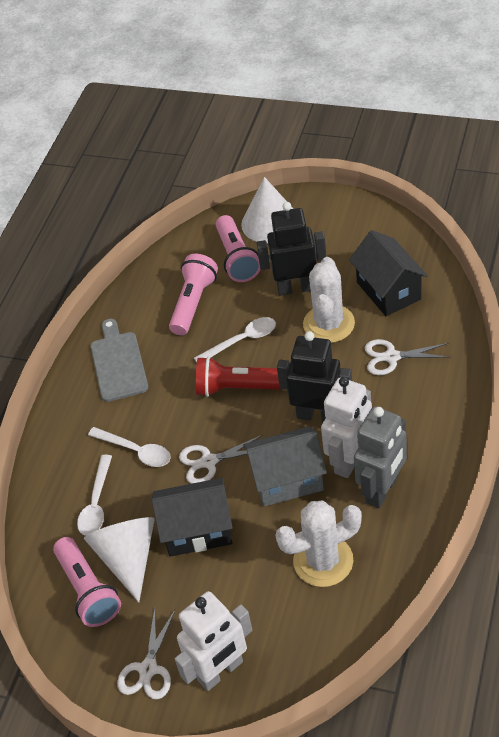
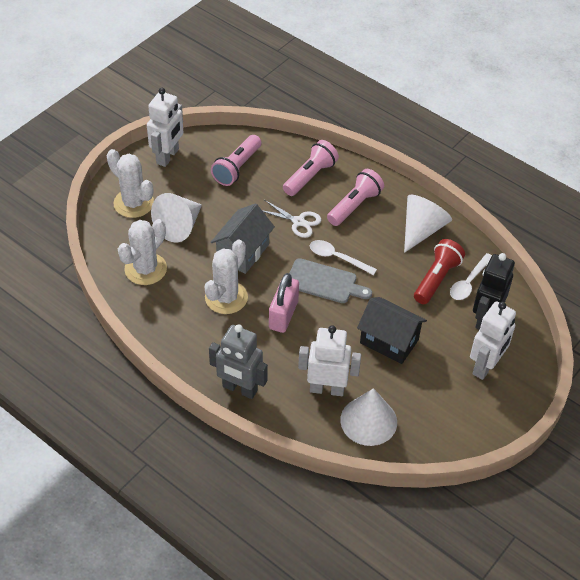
black house: [152,478,233,557] [349,230,428,316] = 2 -> [357,297,427,364] = 1
black robot: [257,202,327,296] [277,331,352,422] = 2 -> [473,253,515,330] = 1
pink padlock: none = 0 -> [269,273,299,333] = 1
white cactus: [275,501,362,587] [303,257,355,343] = 2 -> [107,149,154,218] [118,219,167,285] [204,240,248,314] = 3
white cone: [83,517,155,602] [241,177,293,243] = 2 -> [151,193,202,242] [340,388,397,446] [404,195,452,253] = 3
white robot: [175,591,252,691] [321,377,372,478] = 2 -> [147,88,184,167] [298,325,361,396] [470,301,516,380] = 3
white scissors: [117,607,176,699] [179,435,262,484] [365,339,451,375] = 3 -> [262,200,321,238] = 1
white spoon: [77,455,112,536] [88,427,171,467] [194,317,276,362] = 3 -> [310,240,377,275] [450,253,492,300] = 2

